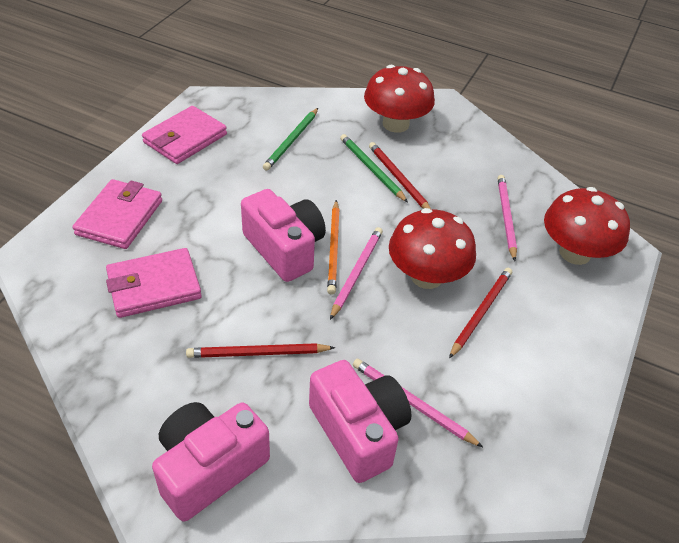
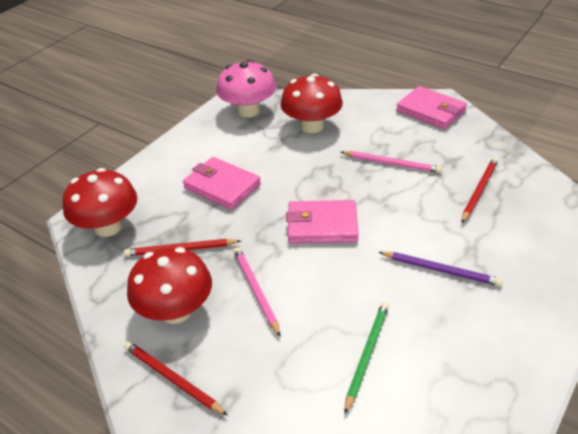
green pencil: [263,108,318,171] [340,134,408,202] = 2 -> [344,302,389,414] = 1
orange pencil: [327,200,340,295] = 1 -> none = 0
pink camera: [152,402,270,522] [241,189,326,282] [309,360,412,483] = 3 -> none = 0
pink mushroom: none = 0 -> [216,60,276,117] = 1
pink pencil: [330,227,383,320] [353,359,483,447] [498,175,517,261] = 3 -> [234,247,281,337] [341,151,442,173] = 2
purple pencil: none = 0 -> [379,252,503,286] = 1

